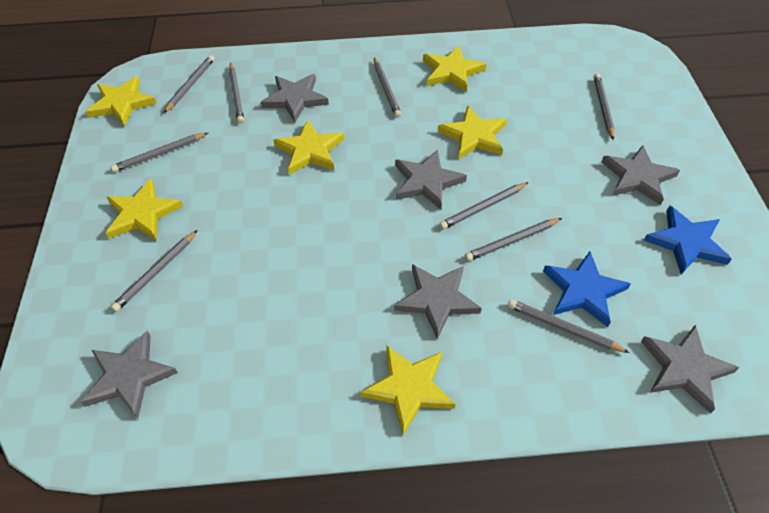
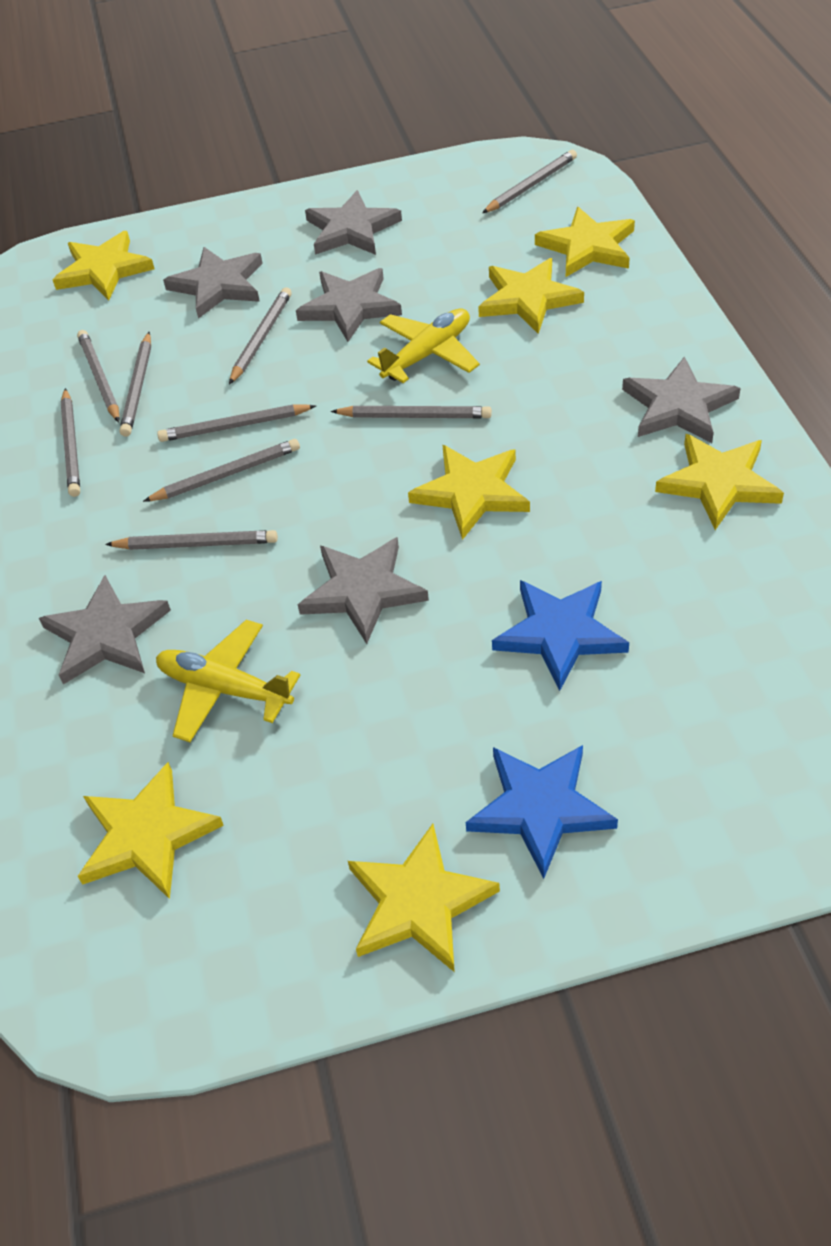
yellow plane: none = 0 -> [156,620,300,742] [367,309,480,383] = 2
yellow star: [86,76,157,126] [106,179,183,241] [273,119,345,175] [361,345,456,435] [423,45,486,92] [438,106,507,159] = 6 -> [53,231,154,300] [78,762,224,899] [348,824,500,972] [408,445,530,540] [478,258,584,334] [535,207,635,277] [655,434,784,530] = 7

